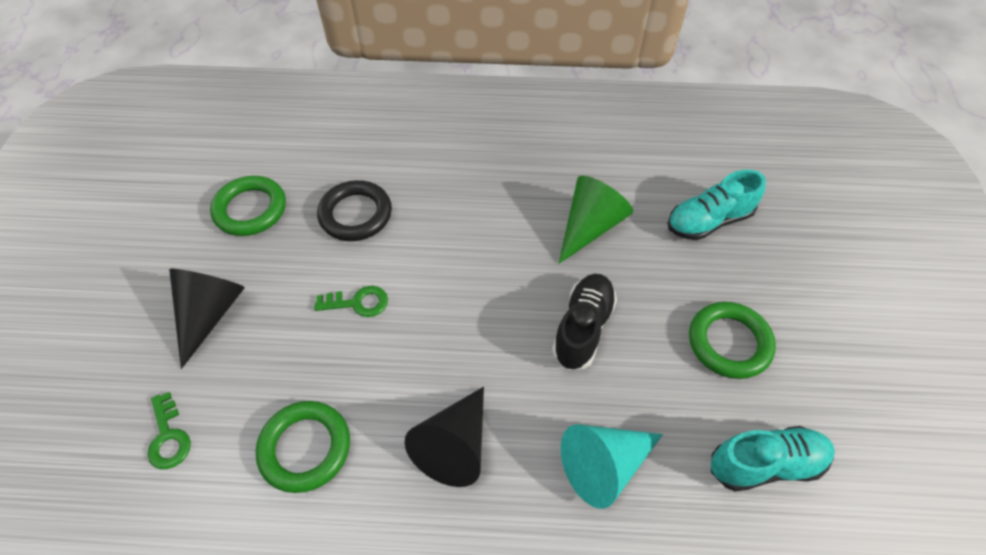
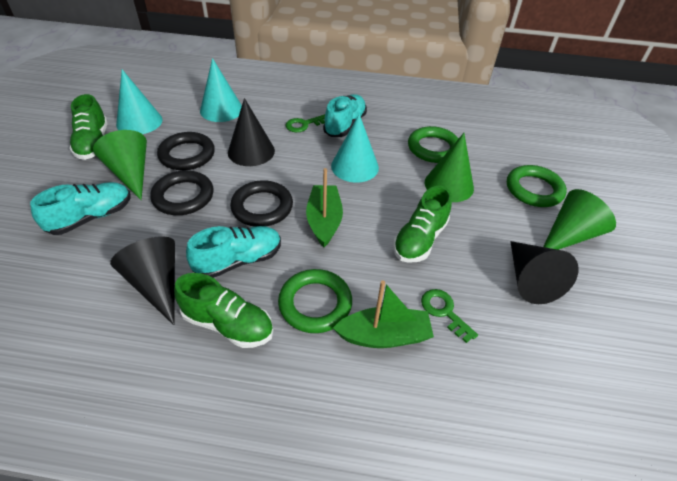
black cone: [169,269,245,369] [404,387,484,487] = 2 -> [110,236,175,325] [228,98,275,166] [510,241,578,304] = 3
black ring: [317,180,392,241] = 1 -> [150,170,214,215] [157,132,215,170] [230,180,293,227] = 3
black shoe: [552,274,617,370] = 1 -> none = 0
green boat: none = 0 -> [306,168,343,247] [333,280,434,348] = 2
green cone: [558,176,633,264] = 1 -> [93,130,147,200] [425,133,474,202] [543,189,616,250] = 3
green shoe: none = 0 -> [69,94,108,160] [174,273,273,348] [393,186,452,263] = 3
turquoise cone: [561,424,663,509] = 1 -> [116,69,163,134] [200,58,242,122] [331,114,379,183] = 3
turquoise shoe: [667,170,766,240] [710,426,835,492] = 2 -> [30,182,131,235] [186,226,281,278] [323,94,367,137] = 3

